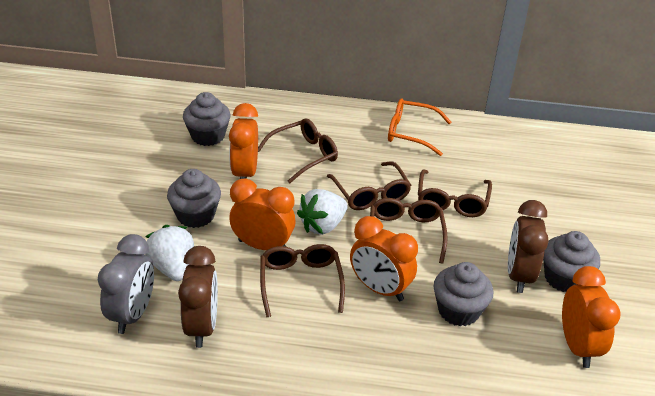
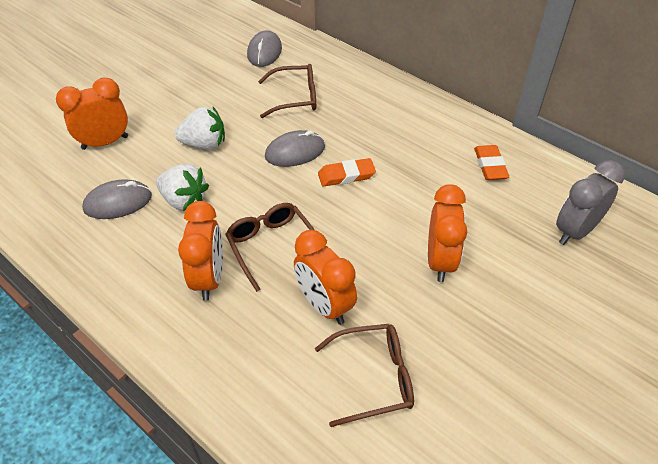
brown clock: [178,246,218,348] [508,200,548,293] = 2 -> none = 0
brown glasses: [258,118,338,183] [260,244,345,317] [327,161,411,210] [370,198,448,264] [418,170,492,217] = 5 -> [225,203,314,292] [258,64,316,118] [315,324,414,427] = 3
grey cupcake: [167,169,221,228] [183,92,231,146] [433,262,493,326] [543,231,600,292] = 4 -> none = 0
grey mouse: none = 0 -> [82,179,152,219] [247,31,282,67] [265,130,325,167] = 3
orange eraser: none = 0 -> [318,158,376,187] [474,145,509,180] = 2
orange glasses: [388,98,451,156] = 1 -> none = 0

